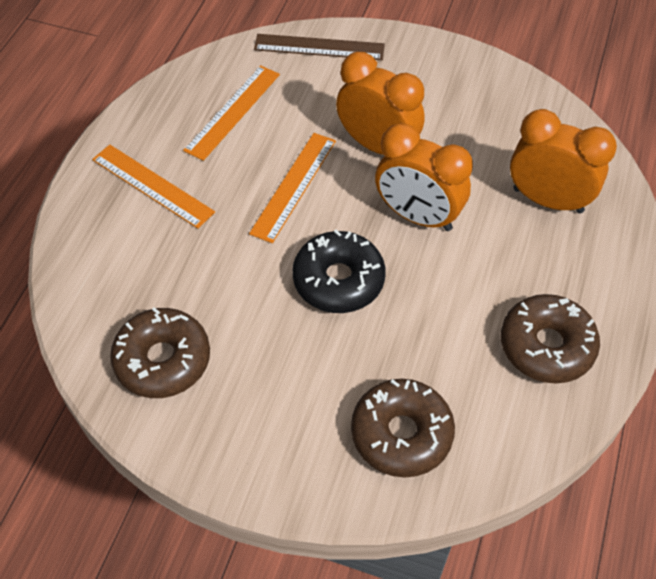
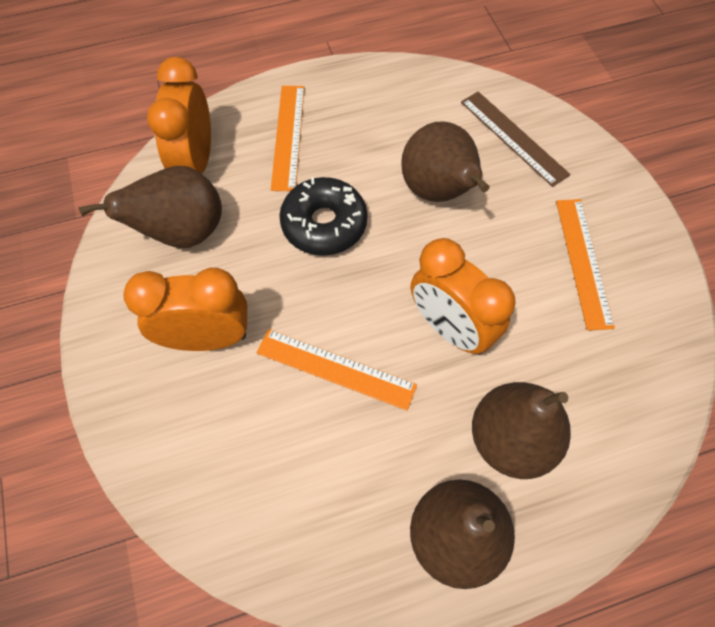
brown donut: [110,307,210,398] [351,379,455,477] [501,294,600,383] = 3 -> none = 0
brown pear: none = 0 -> [79,166,222,248] [401,121,490,202] [410,479,515,589] [472,382,571,479] = 4

